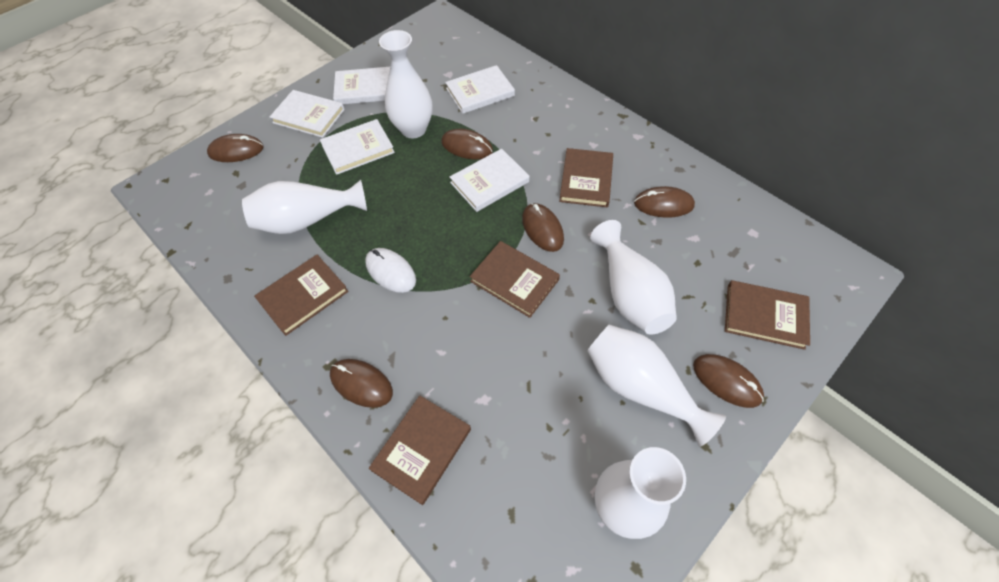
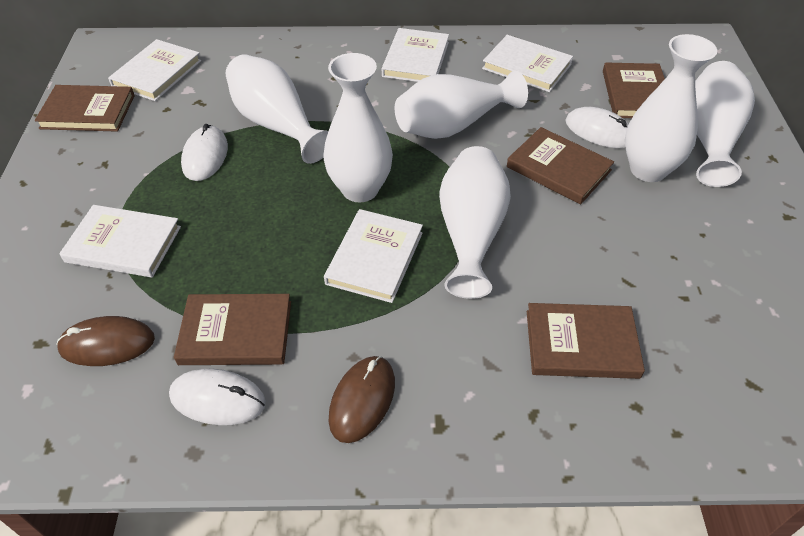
brown mouse: [207,134,264,162] [330,359,393,408] [441,129,493,159] [522,203,564,252] [634,186,695,218] [693,354,764,408] = 6 -> [56,316,155,366] [329,356,395,443] = 2
white mouse: [365,248,416,293] = 1 -> [169,369,266,425] [181,124,228,181] [565,107,629,148] = 3
white vase: [242,180,367,234] [379,30,433,138] [587,325,726,447] [590,220,677,335] [594,447,686,539] = 5 -> [226,54,328,164] [323,53,393,202] [395,71,528,139] [439,146,511,299] [625,34,717,182] [695,61,755,187] = 6

